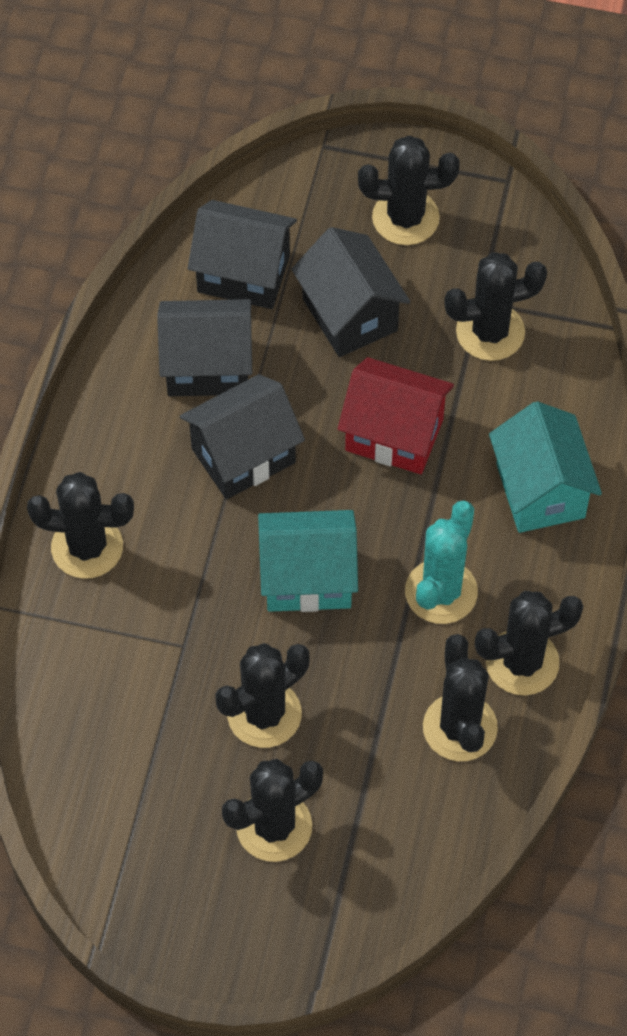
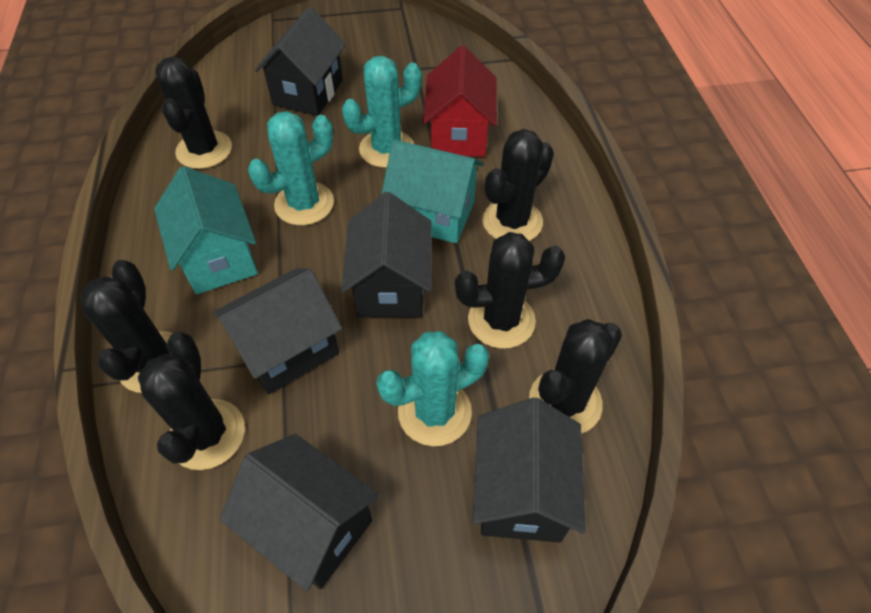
black cactus: [27,472,134,579] [216,643,309,748] [222,759,323,862] [358,135,460,245] [423,634,498,761] [444,252,547,361] [475,591,583,695] = 7 -> [80,260,173,393] [138,332,245,470] [155,57,232,169] [455,232,565,349] [482,129,554,241] [529,319,622,434] = 6
black house: [157,299,252,396] [180,374,305,499] [188,200,297,309] [291,227,410,357] = 4 -> [213,268,342,395] [220,434,380,591] [255,7,346,116] [342,192,432,317] [472,398,586,543] = 5
turquoise cactus: [405,500,478,624] = 1 -> [248,111,334,226] [342,56,422,168] [376,331,489,446] = 3

